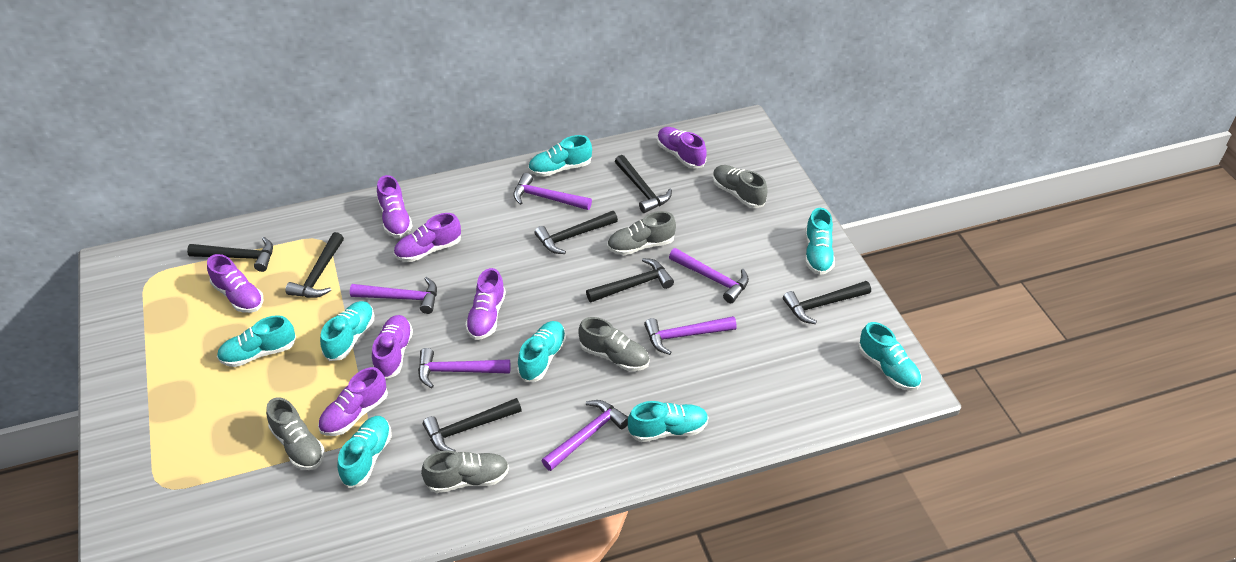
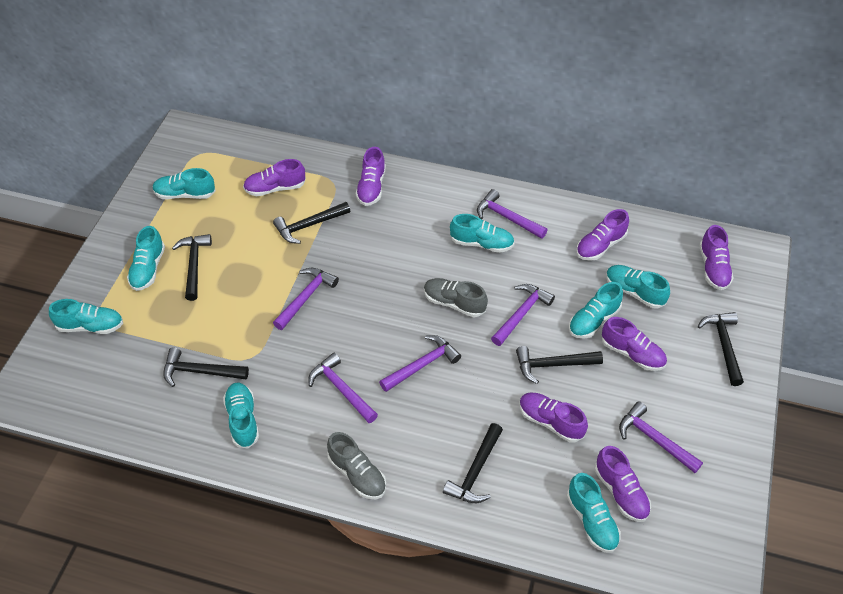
black hammer: [187,237,273,272] [285,232,344,298] [423,398,522,452] [534,211,618,254] [586,258,674,302] [615,155,672,213] [783,281,871,324] = 7 -> [163,348,249,387] [172,234,212,301] [273,202,350,244] [443,423,503,503] [516,346,603,384] [698,312,744,386] = 6
grey shoe: [266,397,325,470] [421,450,509,493] [578,317,649,371] [607,211,676,255] [713,165,768,208] = 5 -> [327,432,386,499] [424,278,488,317] = 2

